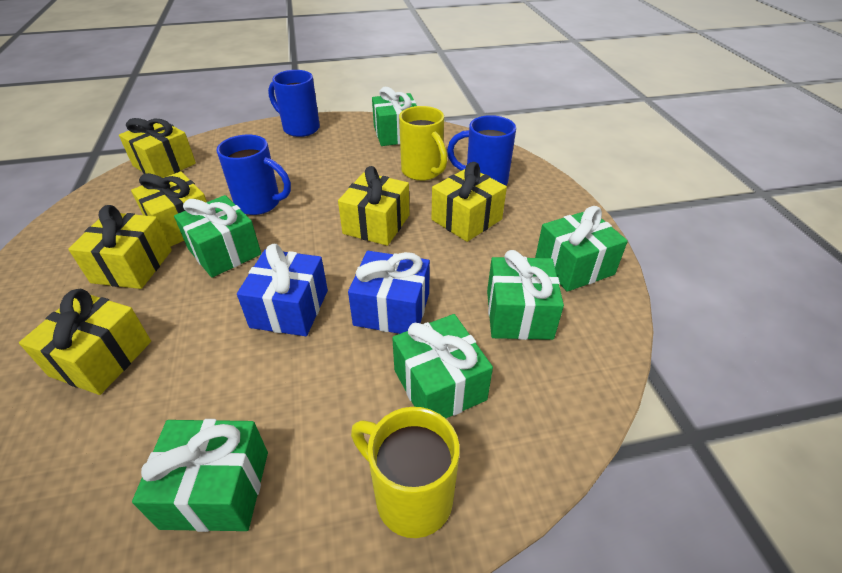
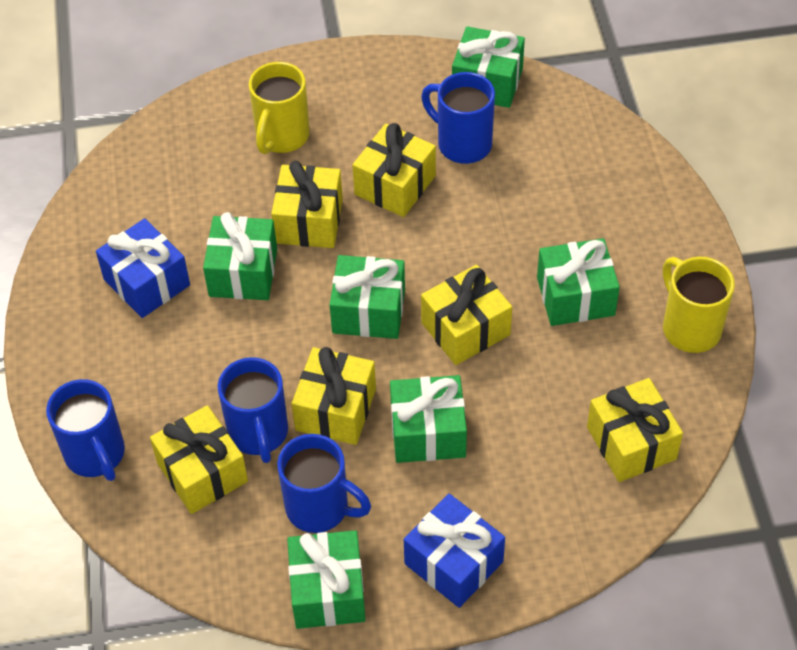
blue mug: [216,135,291,215] [268,70,320,137] [447,115,516,185] = 3 -> [46,379,125,481] [218,357,288,463] [277,434,371,533] [421,72,495,164] = 4

